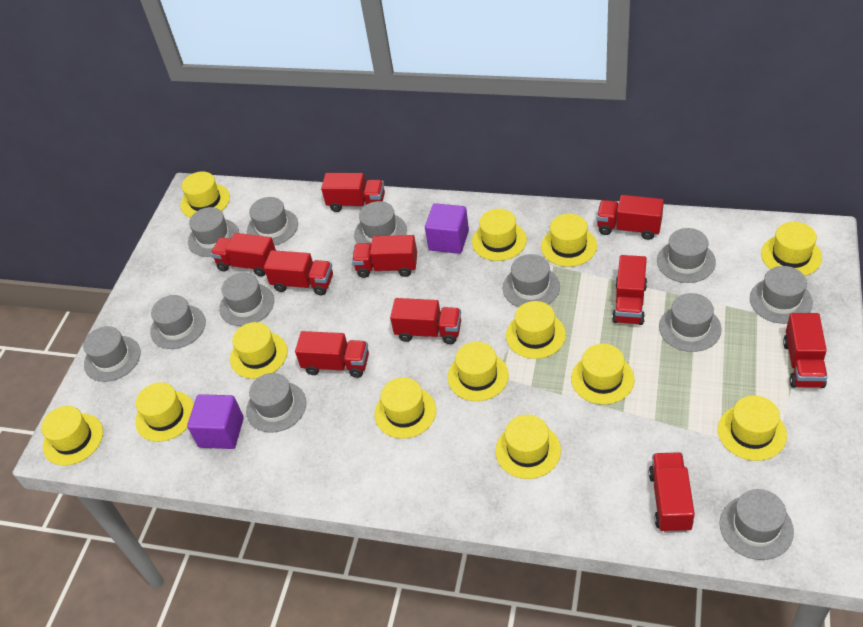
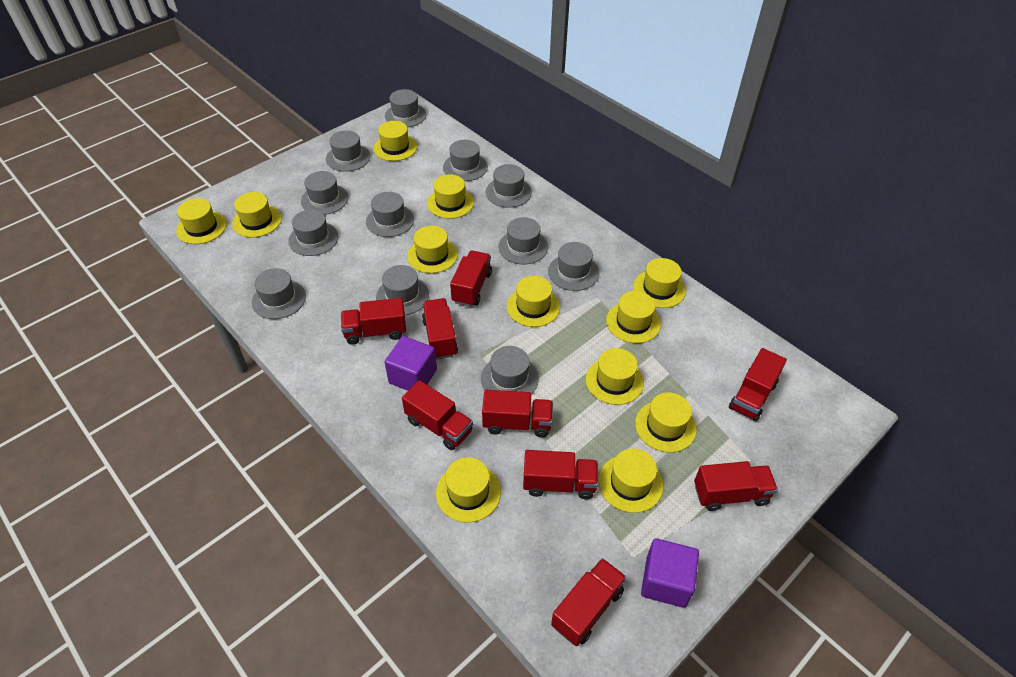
red truck: [211,233,276,276] [264,250,333,295] [295,331,369,378] [321,173,385,212] [352,235,417,278] [390,298,461,344] [597,195,664,240] [612,255,647,325] [649,452,695,533] [783,313,828,388] = 10 -> [341,298,406,345] [402,380,473,450] [422,298,458,360] [450,250,492,307] [482,390,553,437] [523,450,598,499] [551,558,627,646] [694,461,778,511] [729,348,787,421] = 9
yellow hat: [41,406,103,466] [135,382,194,442] [180,172,230,218] [230,322,288,379] [374,377,436,439] [448,342,509,401] [472,209,527,261] [495,415,561,479] [506,301,566,359] [541,214,597,267] [571,344,635,404] [718,395,787,461] [761,222,822,276] = 13 -> [176,198,227,244] [232,192,282,238] [373,121,417,161] [407,226,458,273] [427,174,474,219] [436,457,501,523] [507,276,560,327] [586,348,644,405] [598,448,663,513] [606,291,661,343] [633,258,686,308] [635,392,697,453] = 12

